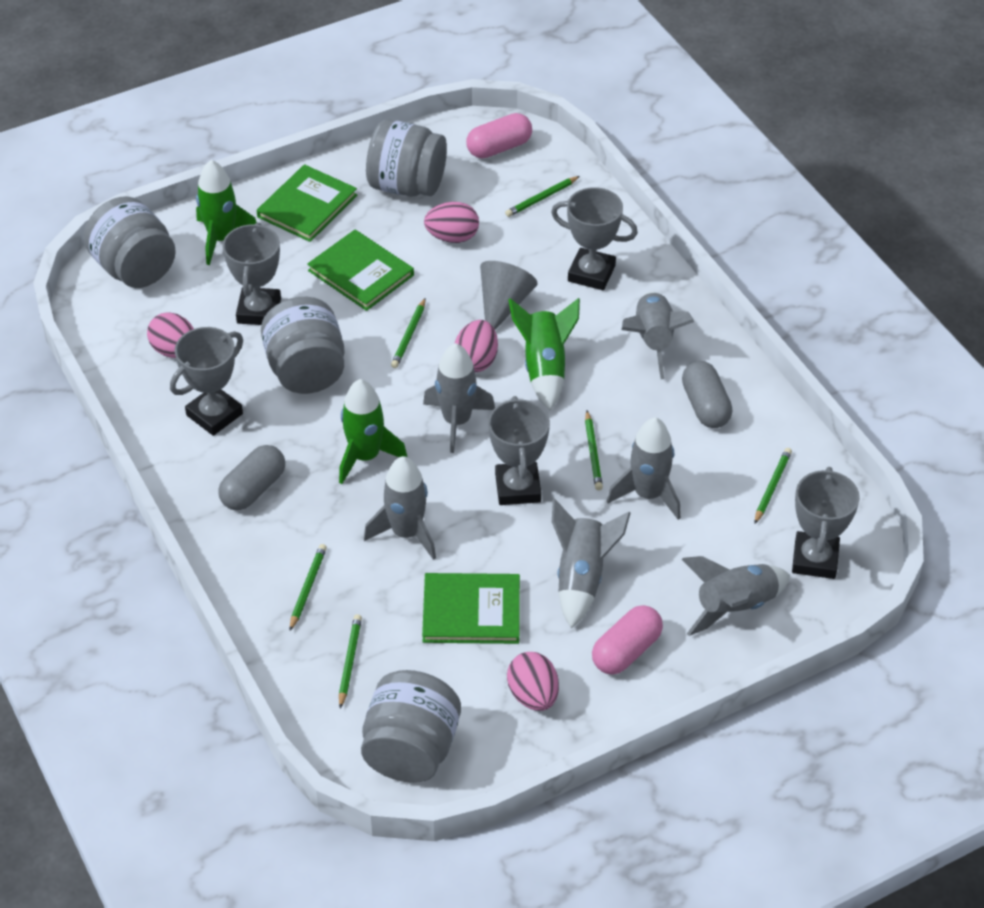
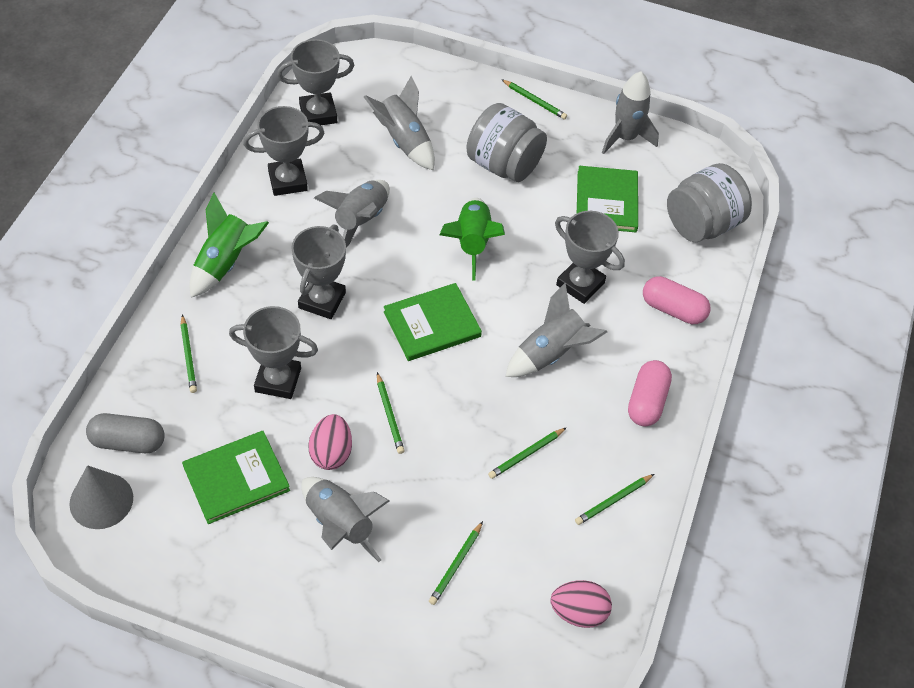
green rocket: [196,160,257,265] [339,379,407,484] [509,298,580,410] = 3 -> [189,193,269,298] [440,198,505,281] = 2
grey capsule: [218,445,285,510] [682,361,732,428] = 2 -> [86,413,165,453] = 1
grey jar: [83,196,176,288] [261,297,344,394] [361,670,461,783] [366,119,447,197] = 4 -> [466,103,547,182] [667,163,752,242] = 2
grey rocket: [364,456,436,560] [423,343,495,453] [552,499,631,628] [607,417,681,520] [621,291,694,379] [682,556,790,636] = 6 -> [301,477,390,562] [314,180,390,247] [364,76,435,171] [505,283,607,377] [602,71,659,154] = 5
pink egg: [147,312,194,358] [424,202,479,243] [454,320,498,372] [507,652,559,711] = 4 -> [308,414,352,470] [551,580,612,628] = 2

